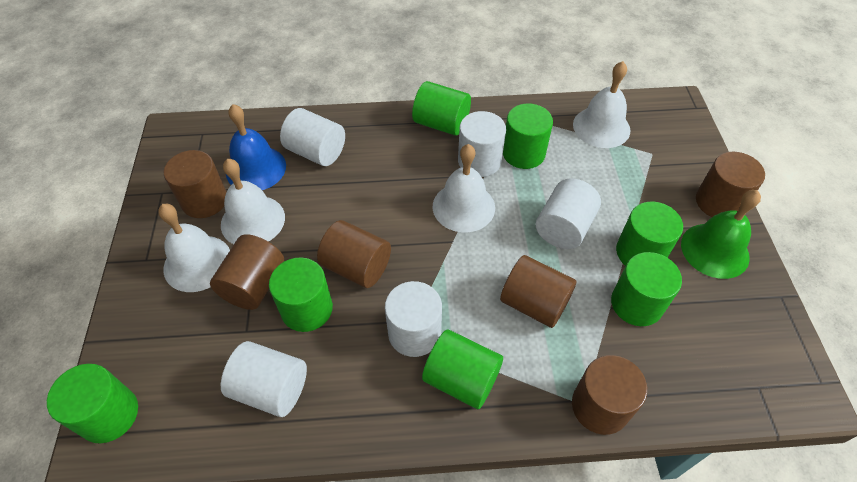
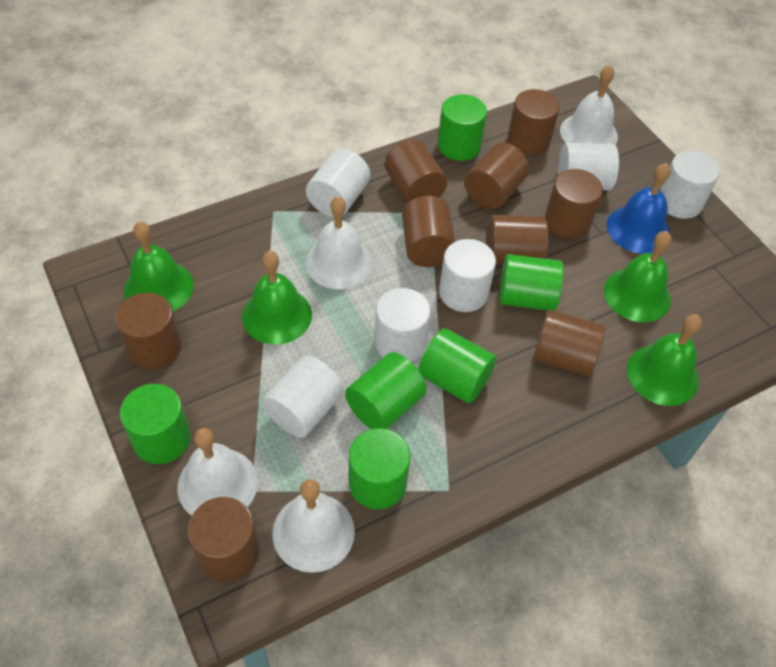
brown cylinder: [163,150,227,218] [210,234,284,310] [317,220,391,288] [500,255,576,328] [572,355,647,435] [696,152,765,217] = 6 -> [115,293,181,370] [188,497,259,582] [385,139,447,203] [402,196,455,267] [464,143,529,209] [486,215,548,264] [507,89,560,155] [533,310,605,376] [545,169,603,239] = 9
green bell: [681,190,761,279] = 1 -> [124,221,194,311] [242,251,312,344] [604,231,672,322] [627,314,702,406] = 4
green cylinder: [47,364,138,443] [269,257,333,332] [412,81,471,136] [422,329,503,409] [503,104,553,169] [611,252,682,326] [616,202,683,266] = 7 -> [120,384,191,464] [345,352,426,429] [349,428,410,510] [418,328,496,404] [438,94,487,161] [499,254,564,311] = 6
white cylinder: [221,341,307,417] [280,108,345,166] [385,281,442,357] [458,111,506,177] [536,178,601,249] = 5 -> [262,356,344,438] [306,149,370,217] [374,288,431,362] [439,239,496,312] [558,143,619,190] [660,151,720,219] = 6

